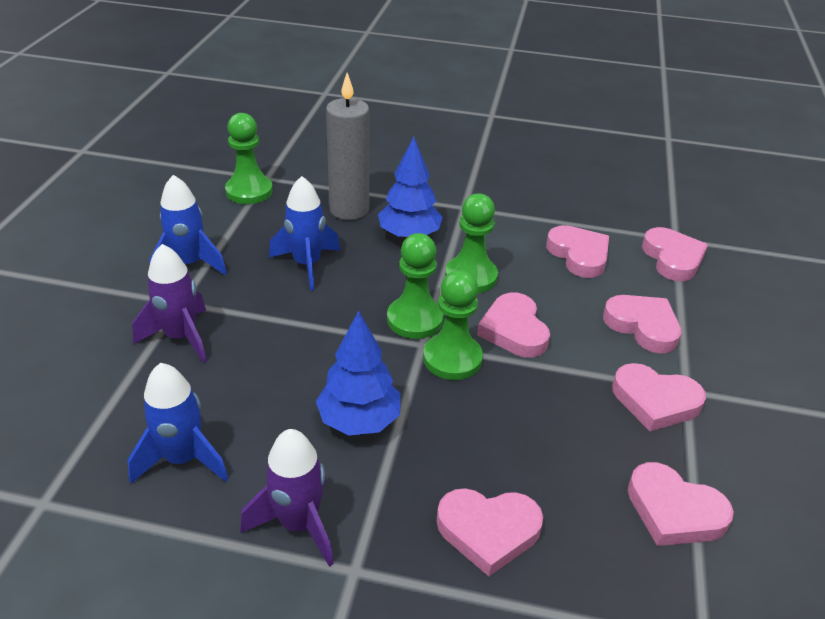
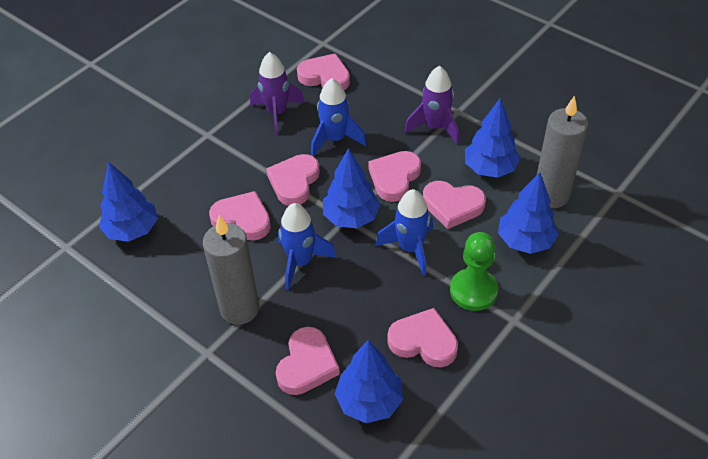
blue tree: [316,311,401,436] [378,136,443,239] = 2 -> [99,162,158,242] [323,148,380,228] [335,340,403,423] [465,98,520,178] [498,172,559,254] = 5
green pawn: [225,113,273,204] [387,233,444,339] [423,270,483,380] [445,194,498,293] = 4 -> [450,232,498,311] = 1
grey candle: [326,73,369,220] = 1 -> [203,215,260,325] [537,96,588,208] = 2

